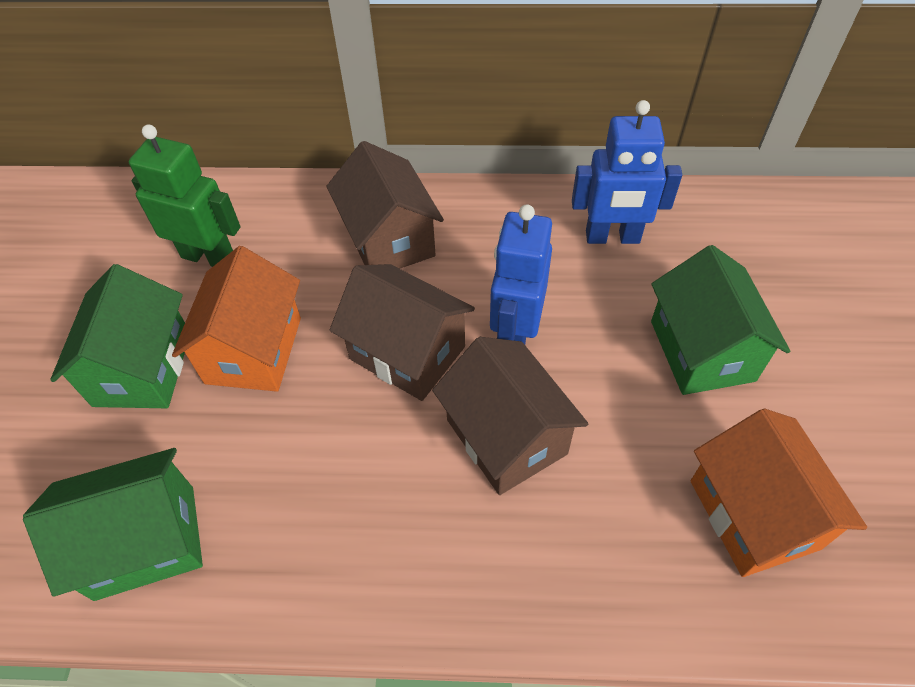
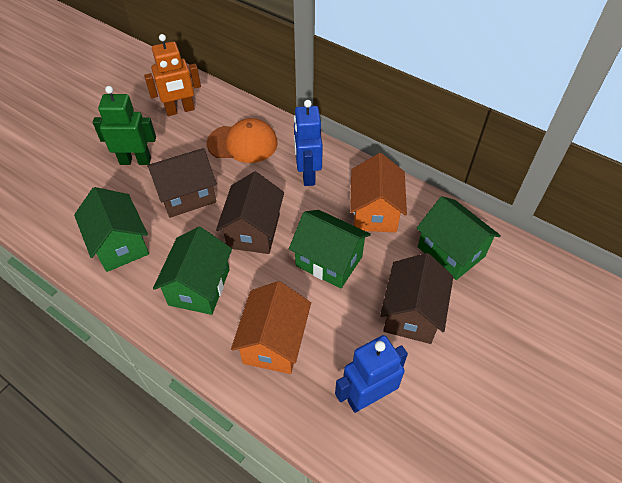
green house: [23,448,203,601] [50,264,185,408] [651,245,790,395] = 3 -> [74,187,149,272] [153,227,232,315] [289,210,371,289] [417,196,501,280] = 4
orange cap: none = 0 -> [207,118,278,163] = 1
orange robot: none = 0 -> [144,34,201,116] = 1

